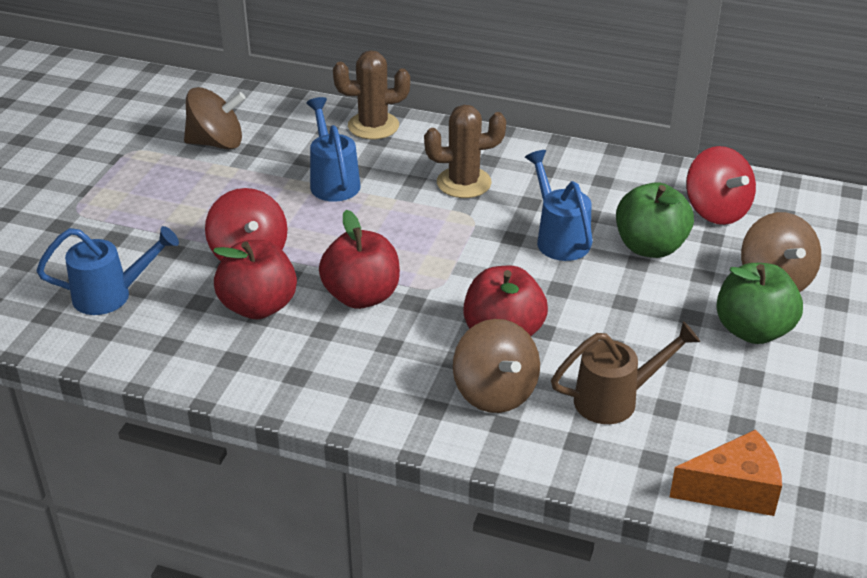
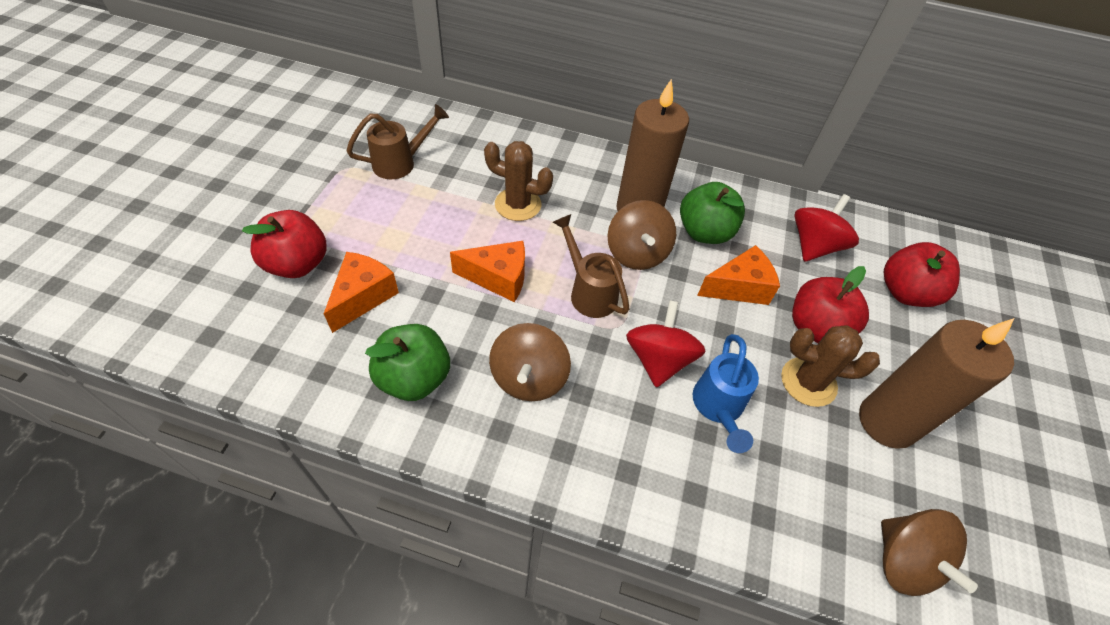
blue watering can: [36,226,179,315] [306,97,361,202] [525,150,593,261] = 3 -> [693,334,759,453] = 1
brown candle: none = 0 -> [616,79,689,211] [859,318,1014,449] = 2
brown watering can: [551,321,700,424] = 1 -> [346,104,449,179] [553,214,630,318] = 2
orange cheese: [670,429,782,516] = 1 -> [324,252,399,333] [450,241,525,302] [697,245,780,305] = 3

